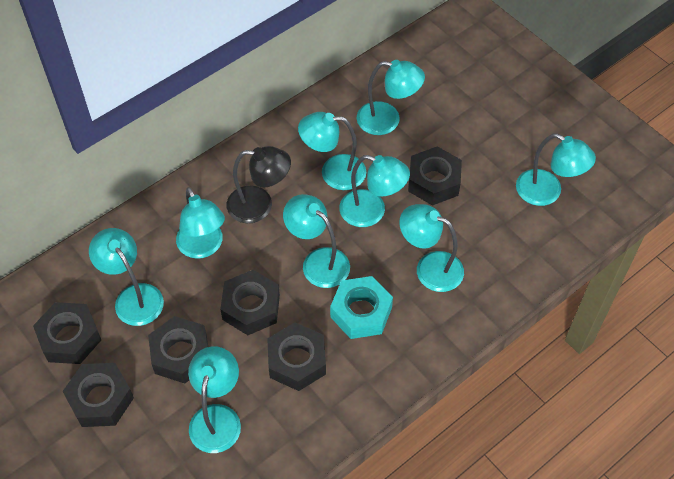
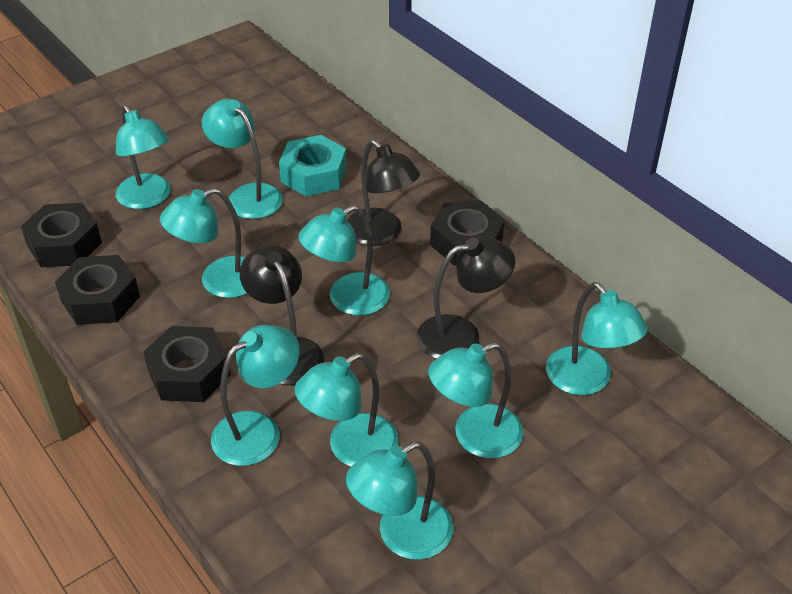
black lamp: [227,146,291,223] = 1 -> [240,245,324,385] [347,140,420,246] [417,237,515,359] = 3
black nut: [33,302,101,364] [63,363,134,427] [148,316,208,383] [220,270,280,335] [267,322,326,391] [408,147,462,206] = 6 -> [21,203,102,267] [55,255,140,325] [143,326,231,402] [430,200,505,265] = 4

